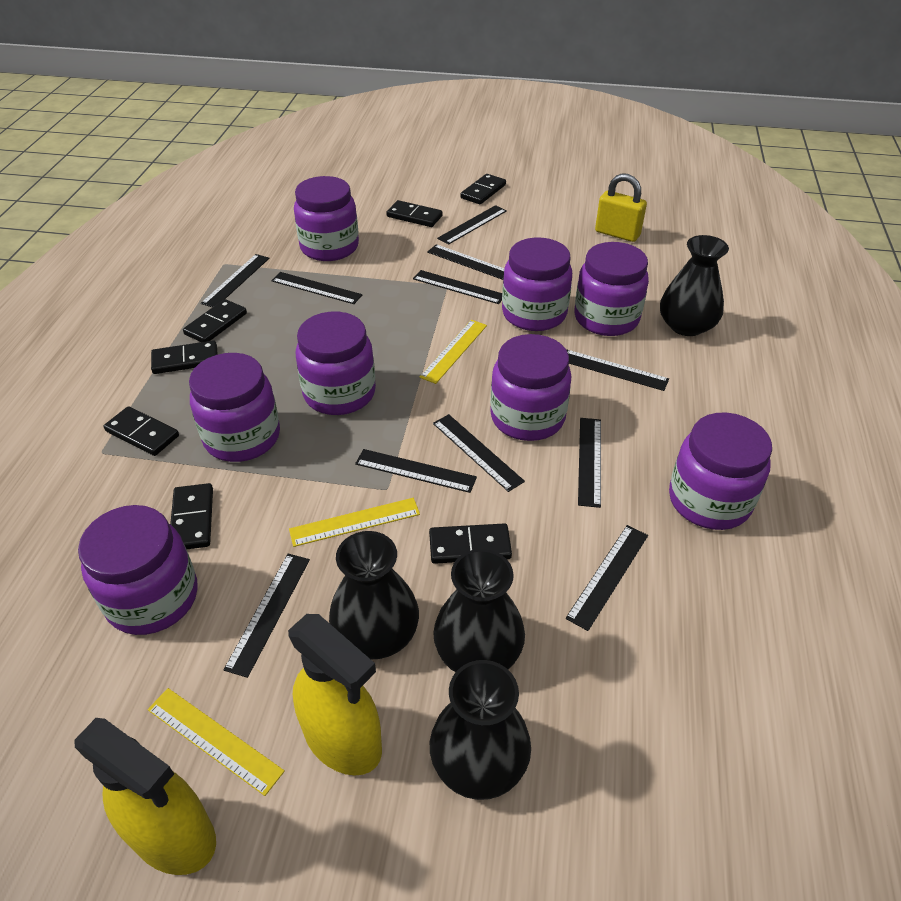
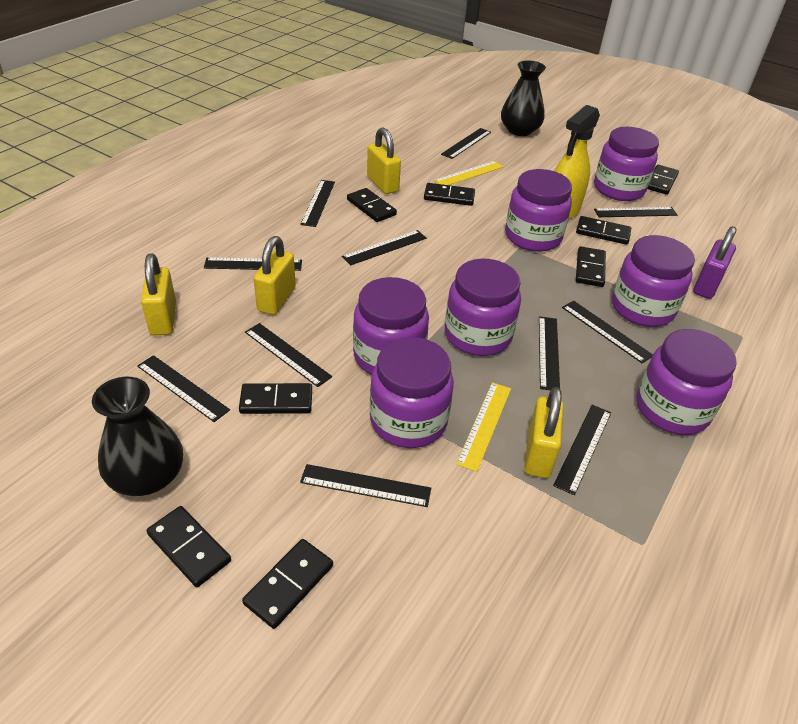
black domino: [104,406,179,456] [151,340,218,374] [170,483,213,549] [183,299,247,342] [386,200,443,227] [429,523,512,564] [460,174,506,204] = 7 -> [147,506,231,587] [239,383,312,414] [242,539,333,629] [347,188,397,222] [424,183,475,206] [576,216,631,245] [576,246,606,287] [648,165,679,195] = 8
black vase: [329,531,419,659] [430,660,531,800] [433,549,525,672] [660,235,729,336] = 4 -> [92,377,183,496] [501,61,546,136] = 2
purple jar: [78,505,198,635] [189,353,280,462] [294,176,359,261] [295,312,376,415] [490,334,572,441] [502,238,572,331] [574,242,649,336] [669,413,772,530] = 8 -> [353,277,429,375] [370,337,454,448] [445,259,521,356] [505,169,572,252] [594,127,659,201] [612,235,695,327] [637,329,737,435] = 7
purple padlock: none = 0 -> [693,226,737,299] = 1
yellow padlock: [595,173,647,242] = 1 -> [141,253,176,335] [253,236,296,315] [367,128,401,194] [524,387,564,478] = 4
yellow ruler: [148,688,285,796] [289,498,420,547] [419,320,487,384] = 3 -> [434,161,503,185] [456,382,511,472] = 2
yellow spray bottle: [74,718,216,875] [288,614,382,775] = 2 -> [554,105,600,220] = 1

